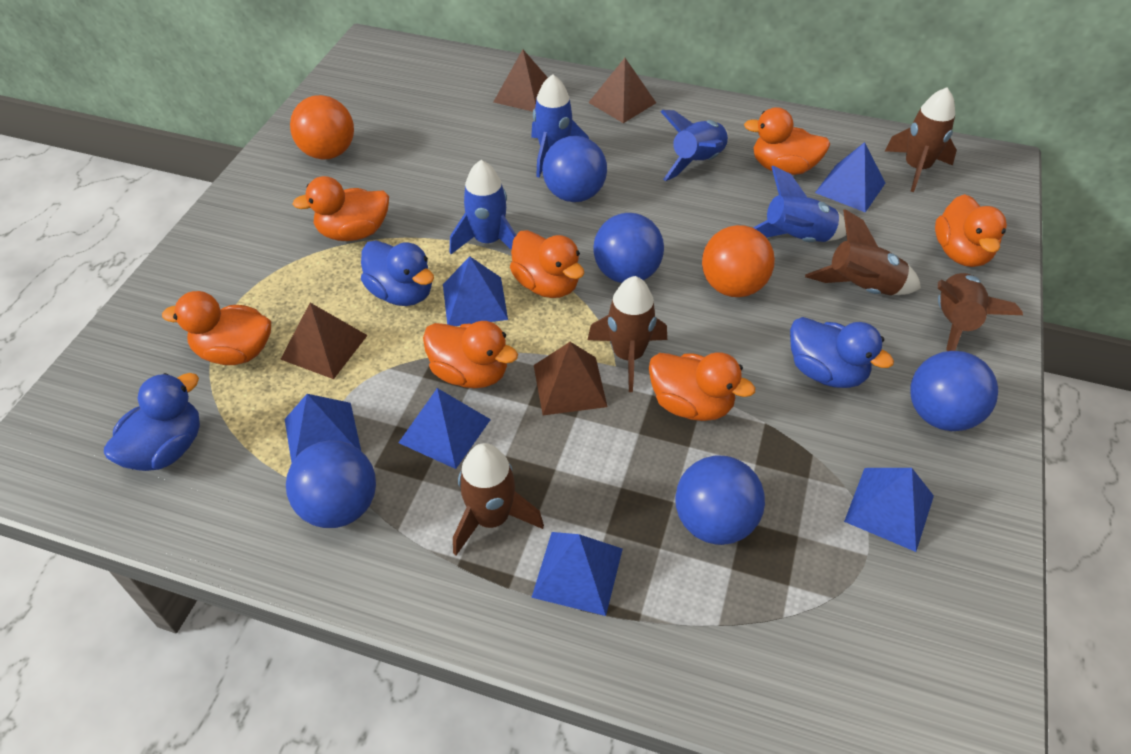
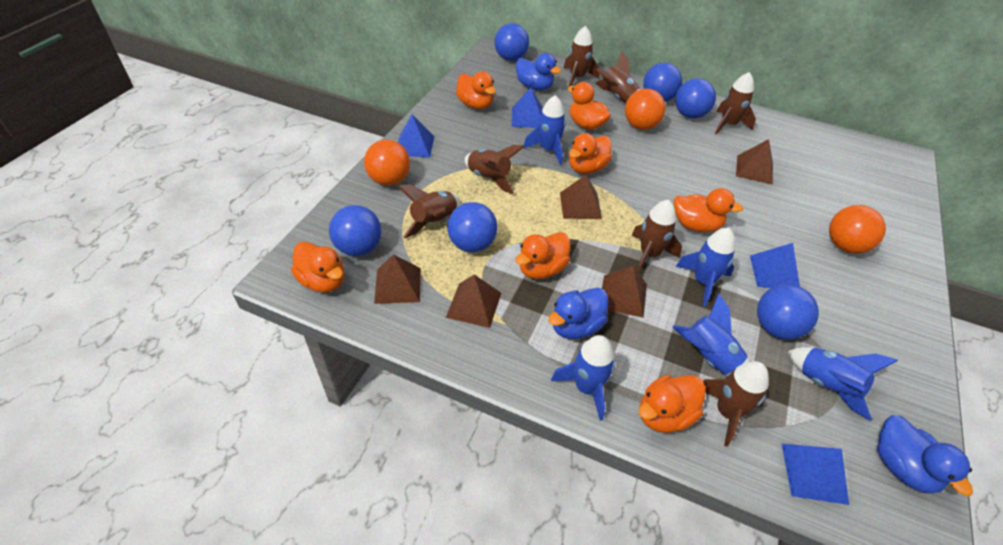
blue ball: [286,440,376,528] [542,136,607,202] [593,213,664,283] [675,455,765,545] [910,351,998,431] = 5 -> [329,205,382,256] [447,202,498,252] [494,23,529,61] [643,63,682,102] [675,78,716,119] [757,284,819,340] = 6
blue pyramid: [285,394,361,463] [398,388,491,469] [443,256,508,326] [531,532,623,616] [815,142,885,212] [844,468,934,552] = 6 -> [398,115,435,158] [512,87,543,128] [750,243,800,288] [782,444,849,505] = 4
blue rocket: [449,160,516,254] [531,74,589,178] [660,110,729,181] [753,166,846,242] = 4 -> [523,95,566,165] [551,335,615,421] [672,293,750,376] [676,228,736,307] [787,347,898,421] = 5
brown pyramid: [280,303,368,379] [494,49,548,112] [534,342,608,415] [588,58,656,123] = 4 -> [374,254,421,304] [446,274,501,328] [560,174,602,219] [602,266,647,318] [736,139,773,184] = 5
brown rocket: [453,443,544,555] [588,276,667,392] [805,209,921,295] [885,88,957,192] [938,273,1023,351] = 5 -> [398,185,460,239] [464,145,525,194] [564,26,600,86] [595,51,641,103] [631,200,682,273] [703,361,769,447] [715,72,756,135] = 7
orange ball: [290,95,354,159] [702,225,775,297] = 2 -> [364,140,410,186] [625,88,666,130] [829,205,886,254] = 3

